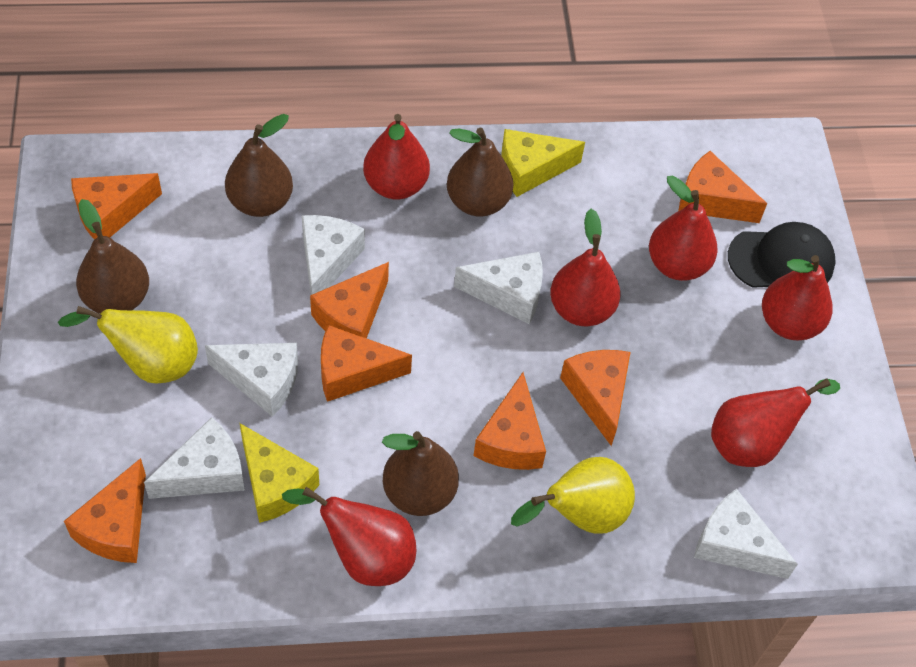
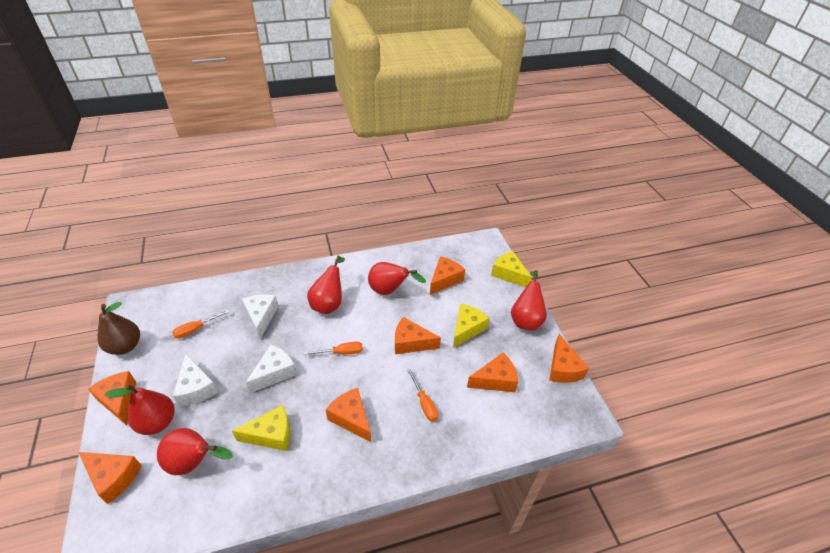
black cap: [728,222,836,288] = 1 -> none = 0
brown pear: [76,199,149,314] [225,114,293,217] [382,431,459,516] [447,128,513,217] = 4 -> [97,302,140,355] = 1
orange screwdriver: none = 0 -> [172,310,229,338] [304,342,363,355] [407,369,438,421] = 3
red pear: [282,487,416,586] [363,114,430,199] [550,209,620,326] [649,176,718,281] [711,378,840,467] [762,255,832,340] = 6 -> [104,384,175,435] [157,428,233,475] [307,256,345,314] [368,262,426,295] [511,270,547,331] = 5
white cheese: [144,417,245,499] [205,343,298,417] [302,215,365,295] [454,252,543,324] [694,489,798,579] = 5 -> [173,354,218,407] [242,294,278,339] [246,345,297,394] = 3
yellow cheese: [240,423,319,523] [501,129,585,197] = 2 -> [232,405,290,451] [453,303,490,348] [491,251,532,287] = 3
yellow pear: [58,306,198,383] [511,457,635,534] = 2 -> none = 0

